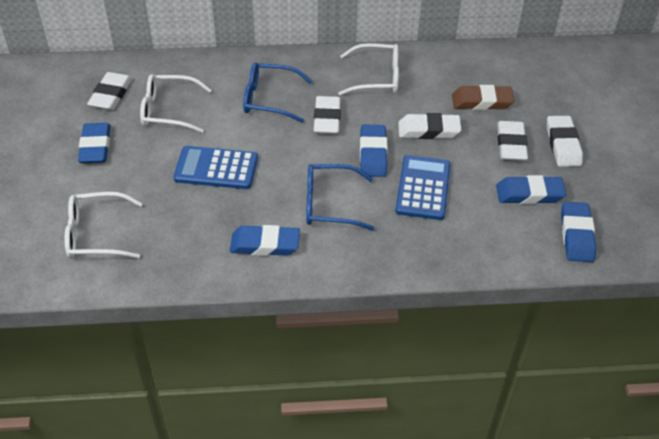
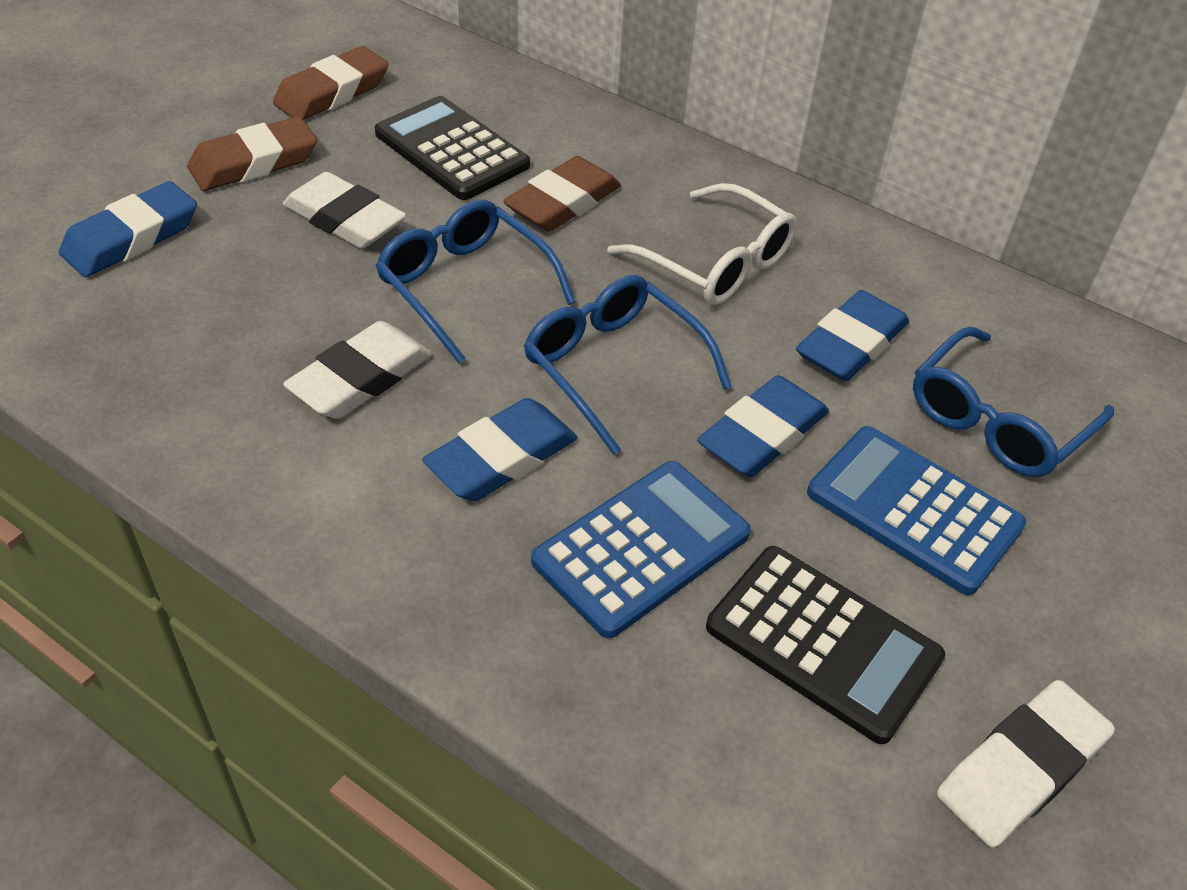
black calculator: none = 0 -> [375,96,530,200] [706,546,945,744] = 2
blue eraser: [78,123,111,163] [230,225,300,256] [360,125,388,177] [496,175,566,204] [561,202,596,262] = 5 -> [59,181,197,277] [422,398,577,501] [697,375,829,477] [796,290,909,381] = 4
blue glasses: [243,62,312,123] [306,164,375,231] = 2 -> [376,200,576,364] [524,275,732,455] [913,327,1114,477] = 3
brown eraser: [452,85,514,110] = 1 -> [187,116,317,191] [273,46,388,120] [503,156,621,232] = 3
white eraser: [87,72,132,110] [314,96,341,134] [398,113,461,139] [497,121,528,161] [547,116,583,167] = 5 -> [283,172,406,249] [283,321,432,419] [937,680,1115,848] = 3
white glasses: [64,192,143,258] [140,74,212,133] [338,43,399,96] = 3 -> [608,183,797,305] = 1

